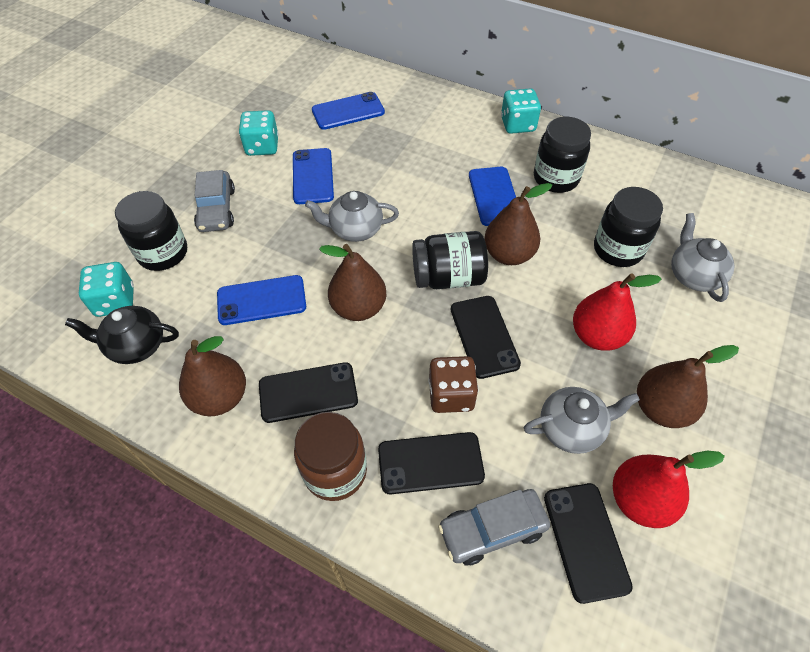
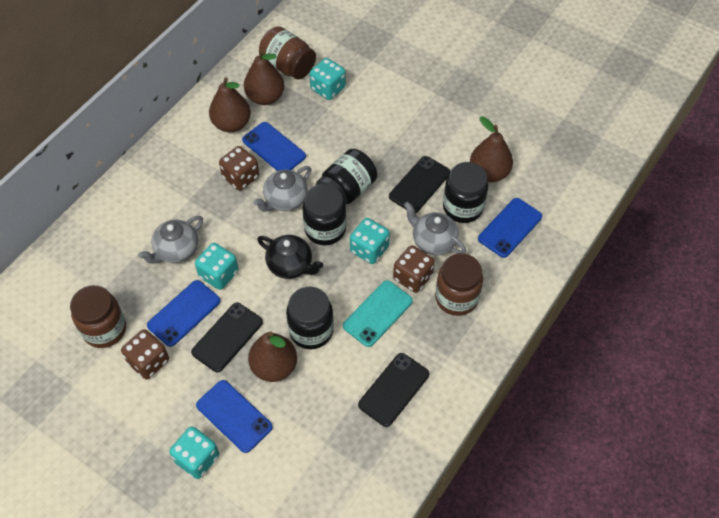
black phone: [259,362,358,423] [378,432,485,494] [451,296,521,379] [544,483,633,604] = 4 -> [191,303,263,372] [358,353,429,427] [389,156,450,213] = 3
brown dice: [428,356,478,413] = 1 -> [121,329,169,379] [219,146,259,191] [393,245,435,293] = 3
brown jar: [294,412,367,501] = 1 -> [70,285,126,348] [259,26,316,80] [435,253,483,316] = 3
grey car: [194,170,235,232] [438,489,550,566] = 2 -> none = 0
red pear: [573,273,661,351] [613,451,725,528] = 2 -> none = 0
turquoise dice: [79,262,134,317] [239,110,279,156] [501,88,541,134] = 3 -> [169,426,219,479] [195,243,238,290] [309,58,346,100] [350,218,390,264] = 4
turquoise phone: none = 0 -> [343,280,413,347] = 1

